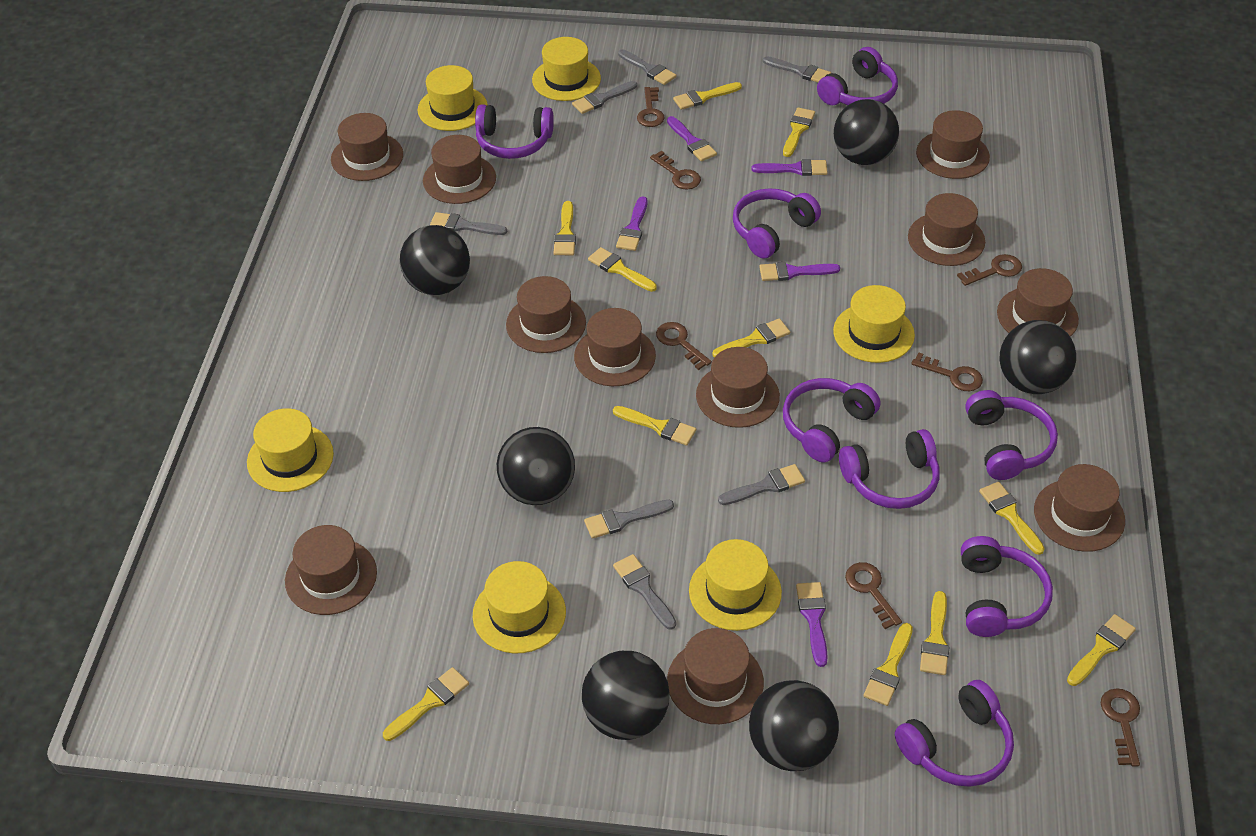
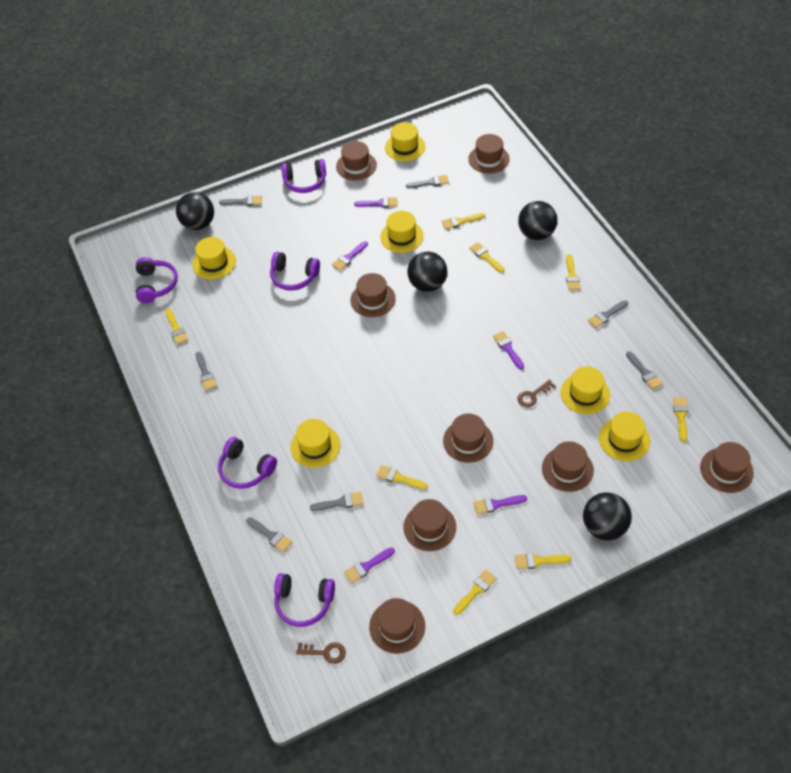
black ball: [400,225,470,295] [497,427,575,505] [582,651,670,740] [749,680,839,771] [834,99,899,165] [1000,320,1076,394] = 6 -> [176,192,214,230] [407,251,447,292] [518,201,557,240] [583,492,632,540] = 4
brown hat: [285,525,377,615] [331,113,403,181] [423,135,496,204] [506,276,586,353] [574,308,656,386] [667,628,764,724] [696,347,780,428] [908,193,985,266] [916,110,990,179] [997,268,1079,337] [1034,464,1125,552] = 11 -> [336,141,377,181] [350,273,396,317] [369,598,425,654] [403,499,456,551] [443,413,493,463] [468,134,510,174] [542,441,594,492] [700,442,754,493] = 8
brown key: [637,87,665,127] [650,151,701,190] [656,322,712,370] [845,562,902,629] [911,352,983,391] [957,254,1022,286] [1101,688,1140,767] = 7 -> [296,642,346,664] [517,379,556,407] = 2
purple headphones: [475,105,554,159] [733,188,821,259] [783,378,880,462] [817,47,898,105] [839,429,940,509] [895,680,1014,787] [961,536,1053,637] [965,390,1058,480] = 8 -> [136,257,178,303] [218,437,277,489] [270,252,320,291] [274,573,335,627] [281,159,326,193] = 5
yellow brush: [383,667,469,741] [554,201,576,255] [588,247,657,292] [613,406,696,446] [673,82,742,110] [712,318,790,358] [783,107,815,157] [864,623,913,706] [920,591,949,675] [979,482,1045,555] [1067,614,1136,686] = 11 -> [166,309,188,344] [376,465,428,490] [441,213,485,230] [453,570,497,615] [469,242,504,273] [515,553,571,569] [566,254,581,290] [673,397,688,442] = 8

